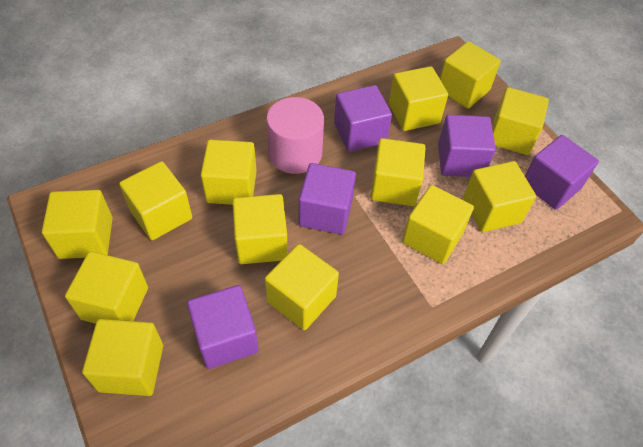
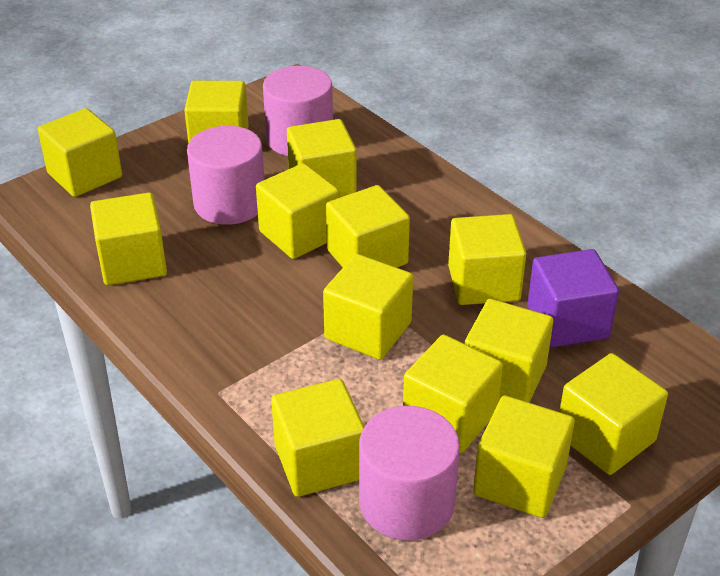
pink cylinder: [266,97,324,174] = 1 -> [187,126,264,225] [263,66,333,156] [359,406,460,540] = 3
purple cube: [187,285,259,369] [299,163,356,235] [334,85,392,152] [438,115,496,177] [525,135,599,210] = 5 -> [527,249,619,348] = 1

